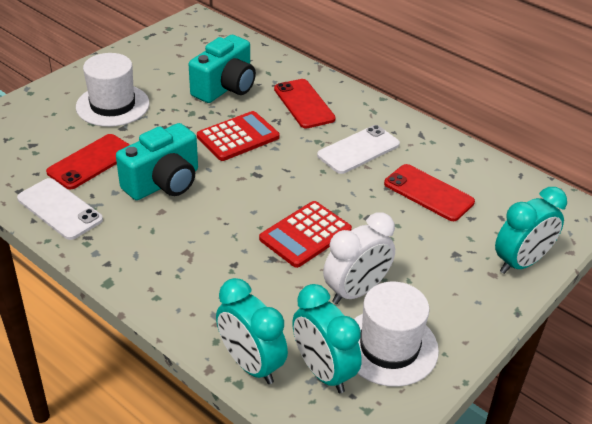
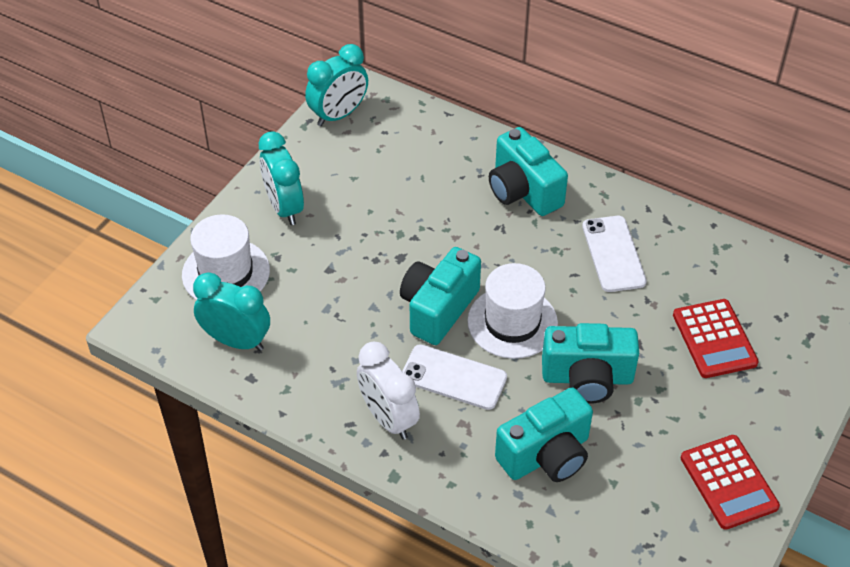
red phone: [46,134,130,190] [274,79,336,129] [384,164,475,221] = 3 -> none = 0
turquoise camera: [116,123,198,200] [189,35,256,103] = 2 -> [400,247,481,345] [489,127,568,216] [495,388,593,482] [542,323,639,404] = 4

